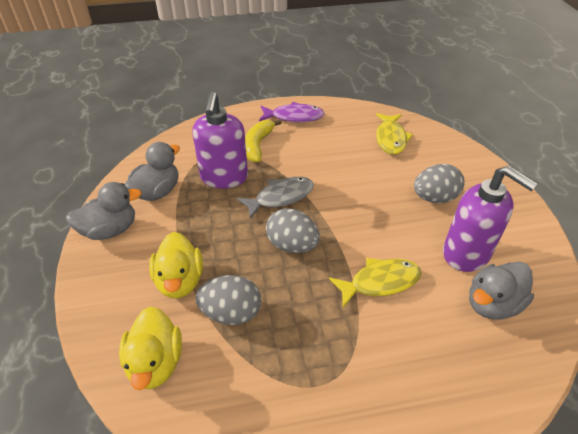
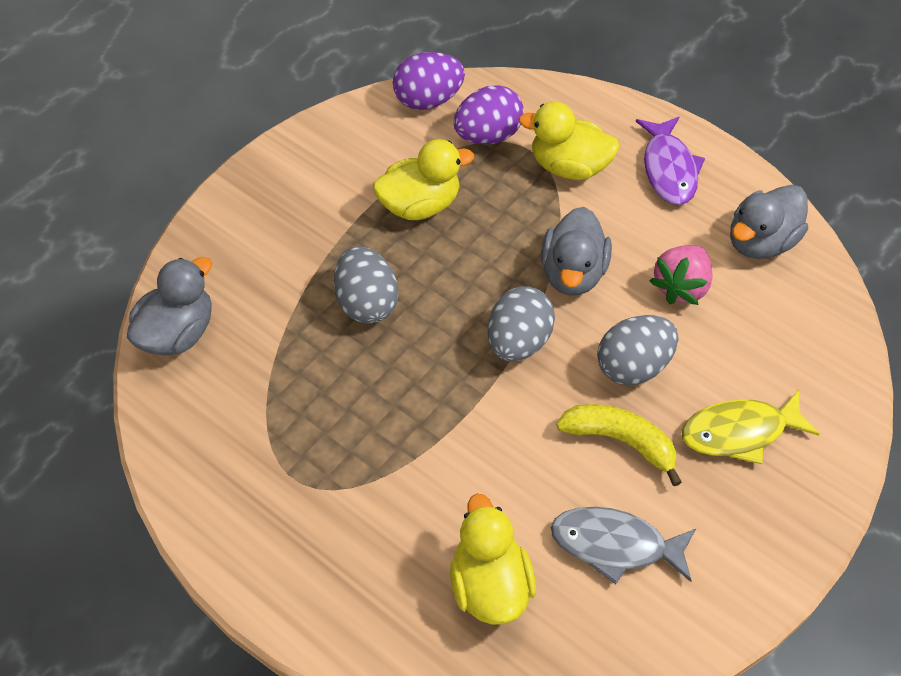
pink strawberry: none = 0 -> [650,245,713,305] = 1
purple egg: none = 0 -> [393,52,465,110] [454,85,524,144] = 2
purple soap dispenser: [192,92,248,189] [443,166,538,272] = 2 -> none = 0
yellow duck: [119,306,182,390] [149,232,203,298] = 2 -> [373,139,474,220] [450,494,536,625] [518,102,620,180] = 3
yellow fish: [329,258,422,308] [376,113,413,155] = 2 -> [681,390,820,464] = 1

